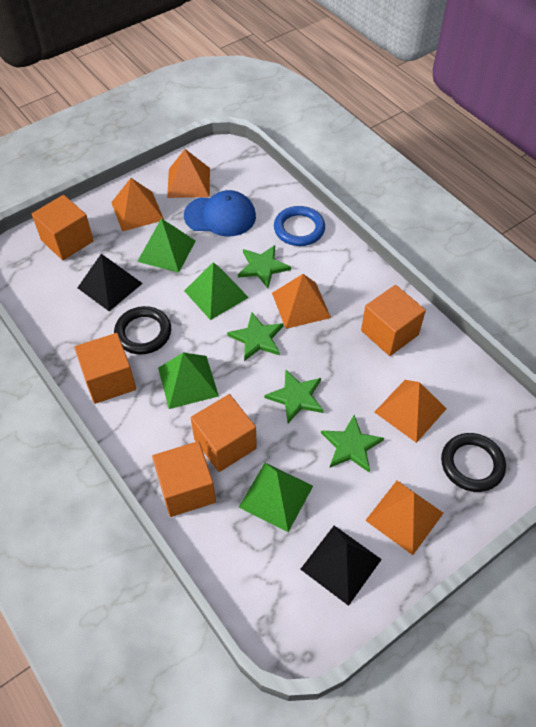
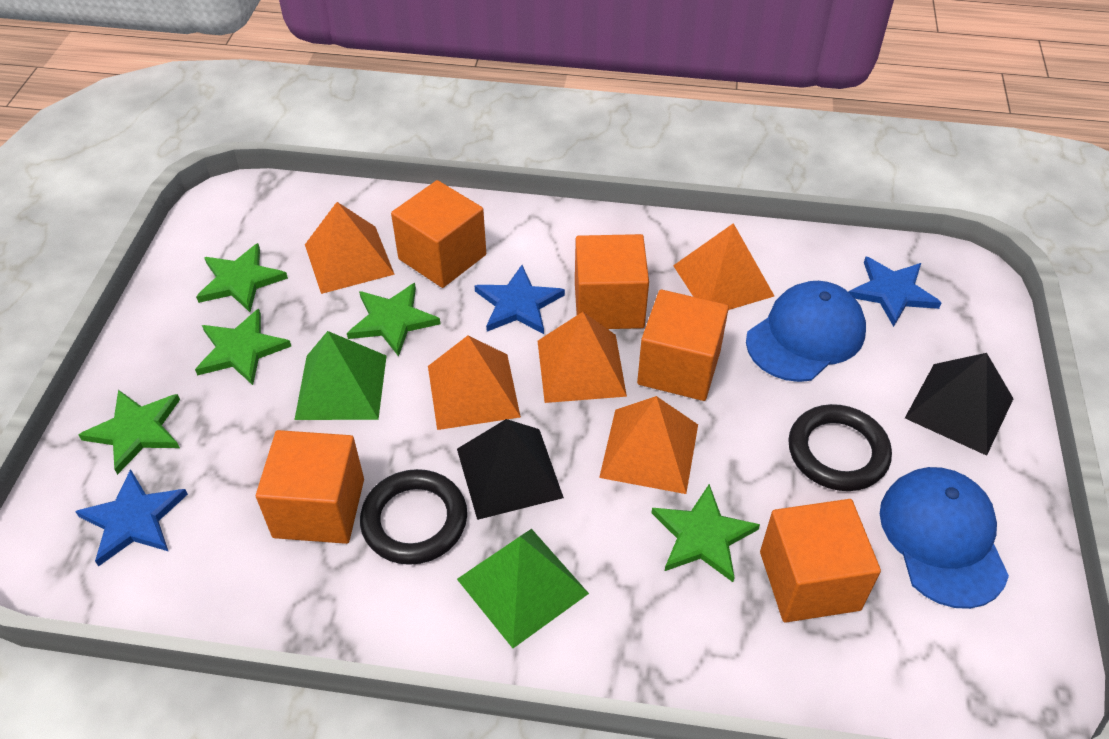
blue cap: [184,190,256,237] = 1 -> [746,281,866,382] [880,467,1009,609] = 2
blue ring: [274,206,325,246] = 1 -> none = 0
blue star: none = 0 -> [75,469,188,566] [475,265,565,334] [848,257,941,327] = 3
green pyramid: [137,218,196,273] [158,353,219,409] [184,262,249,320] [239,463,313,532] = 4 -> [294,331,387,420] [457,529,589,648] = 2
green star: [227,312,284,361] [238,245,291,288] [265,369,324,423] [321,415,384,472] = 4 -> [79,390,180,475] [195,309,291,385] [196,243,288,312] [347,283,440,357] [651,484,760,582] = 5

